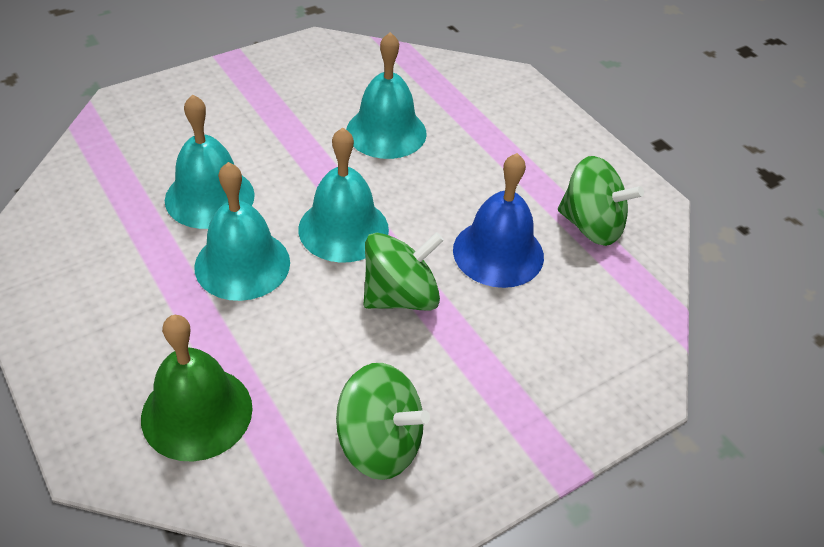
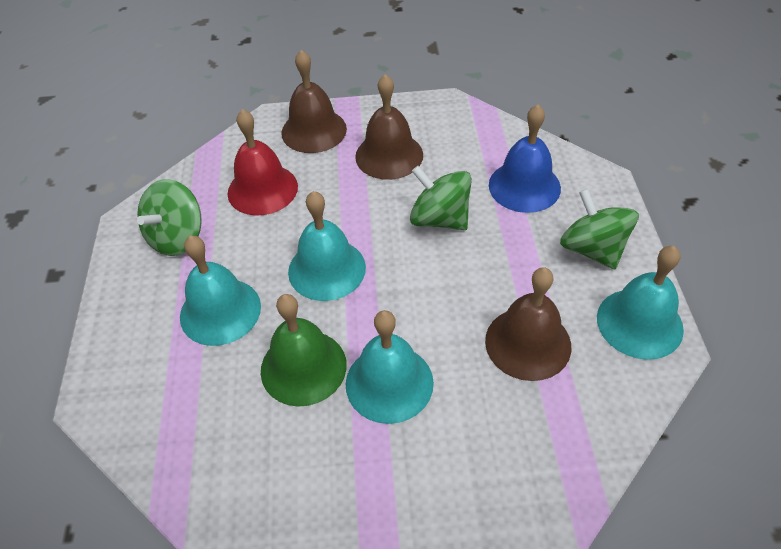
brown bell: none = 0 -> [281,50,347,153] [355,74,423,180] [485,267,571,381] = 3
red bell: none = 0 -> [228,109,298,216] = 1

